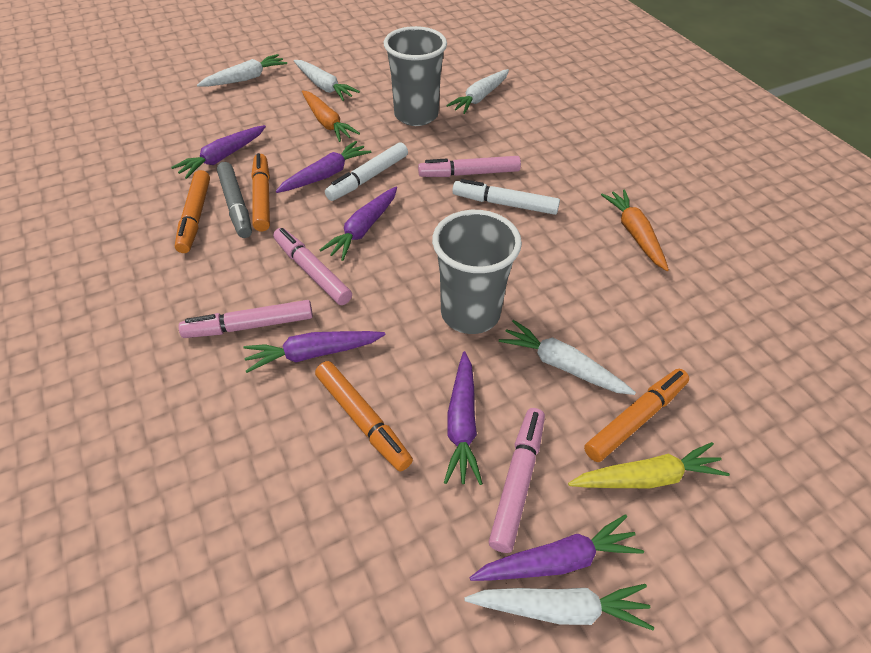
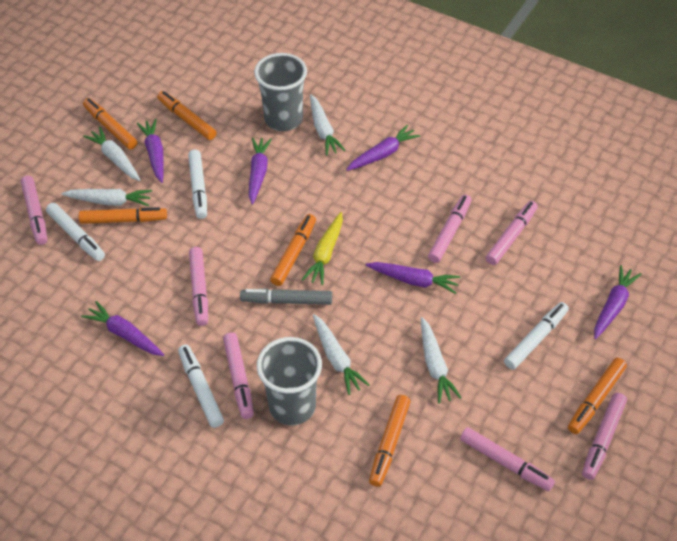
orange carrot: [302,90,360,142] [601,190,669,271] = 2 -> none = 0
orange marker: [175,170,210,253] [251,153,270,231] [315,361,413,471] [584,369,689,462] = 4 -> [79,207,167,224] [83,98,137,149] [157,91,217,140] [270,214,316,286] [369,395,410,487] [568,358,627,434] = 6
pink marker: [179,300,313,338] [273,228,352,305] [418,156,521,177] [489,408,545,553] = 4 -> [21,176,47,245] [189,247,208,326] [223,332,254,419] [428,194,471,263] [460,427,555,491] [486,201,538,265] [582,393,627,480] = 7
white marker: [325,142,408,201] [452,179,560,215] = 2 -> [46,203,105,261] [178,345,224,428] [188,149,207,219] [504,302,569,370] = 4

